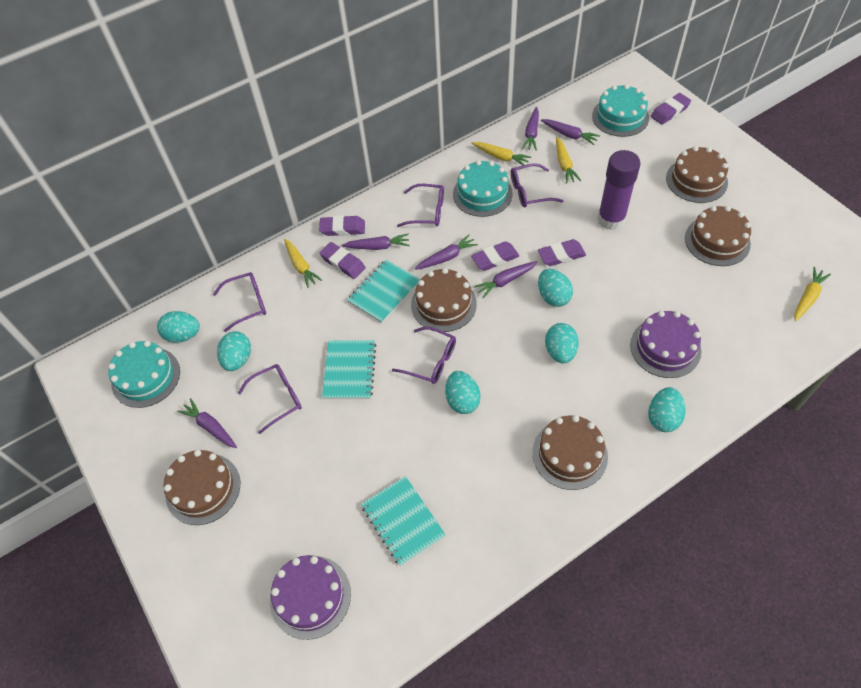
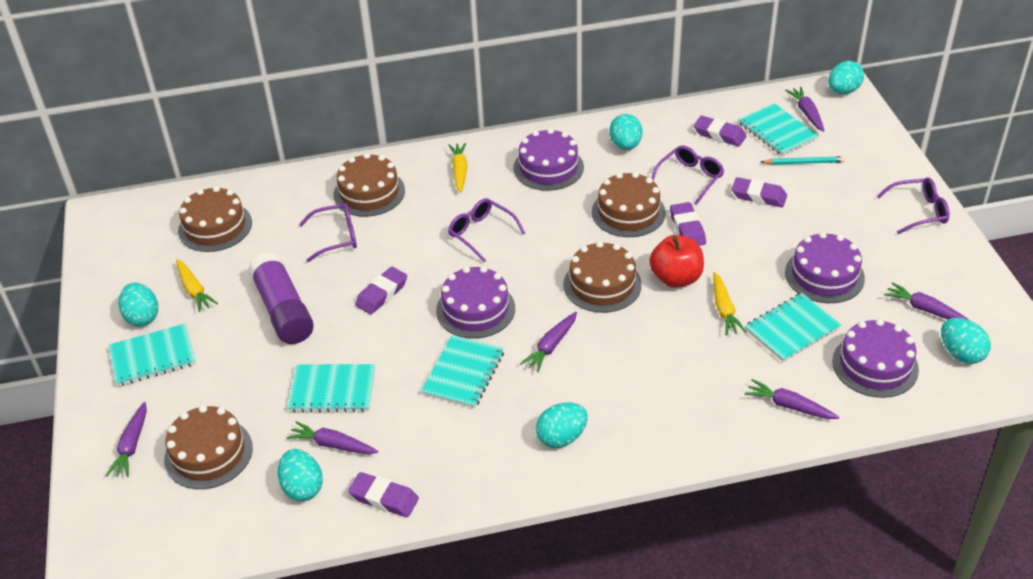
purple cake: [270,555,351,640] [630,311,701,378] = 2 -> [436,266,515,339] [513,128,584,191] [785,232,865,303] [832,319,919,398] = 4
purple glasses: [213,272,266,332] [238,364,302,434] [392,327,456,384] [397,184,444,227] [511,163,563,207] = 5 -> [299,203,357,262] [448,198,525,262] [651,146,724,205] [877,177,949,234] = 4
red apple: none = 0 -> [649,235,704,288] = 1
turquoise cake: [108,341,180,408] [453,160,513,217] [592,84,649,137] = 3 -> none = 0
turquoise notebook: [322,340,376,399] [347,260,420,323] [361,476,446,566] = 3 -> [108,323,196,386] [287,364,375,413] [421,335,504,408] [738,103,819,156] [745,293,842,362] = 5
turquoise pencil: none = 0 -> [761,156,846,165] = 1
yellow carrot: [284,239,322,288] [472,142,531,165] [556,137,581,183] [795,267,831,321] = 4 -> [176,259,218,312] [448,143,467,193] [713,272,746,335] = 3

